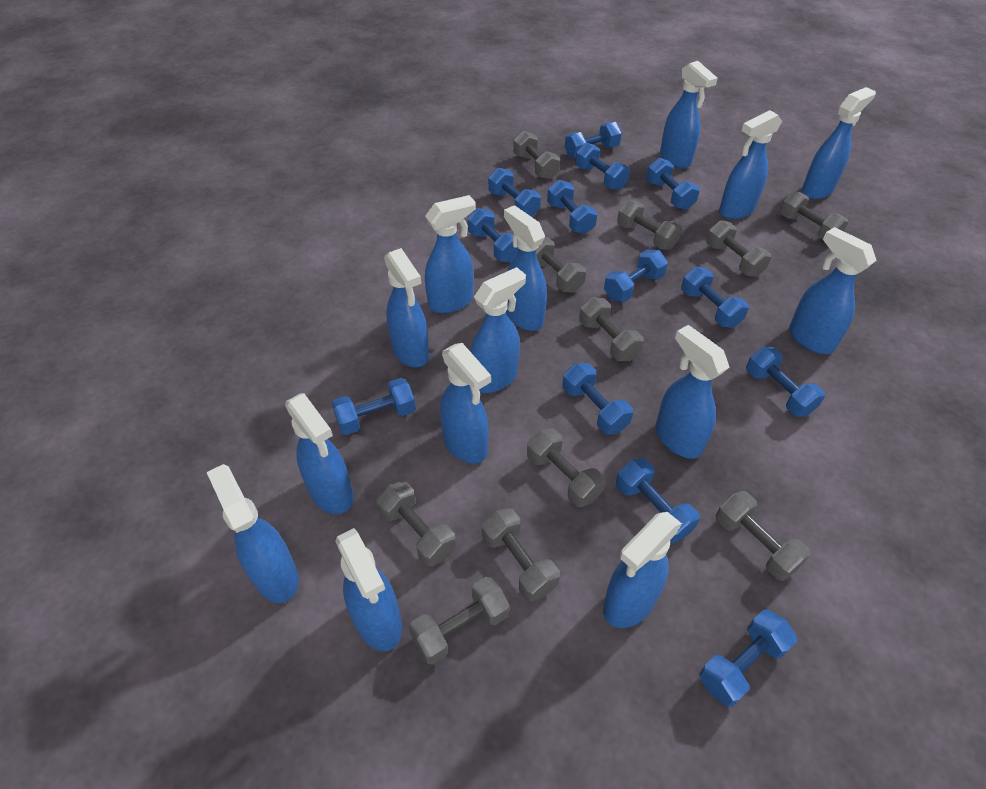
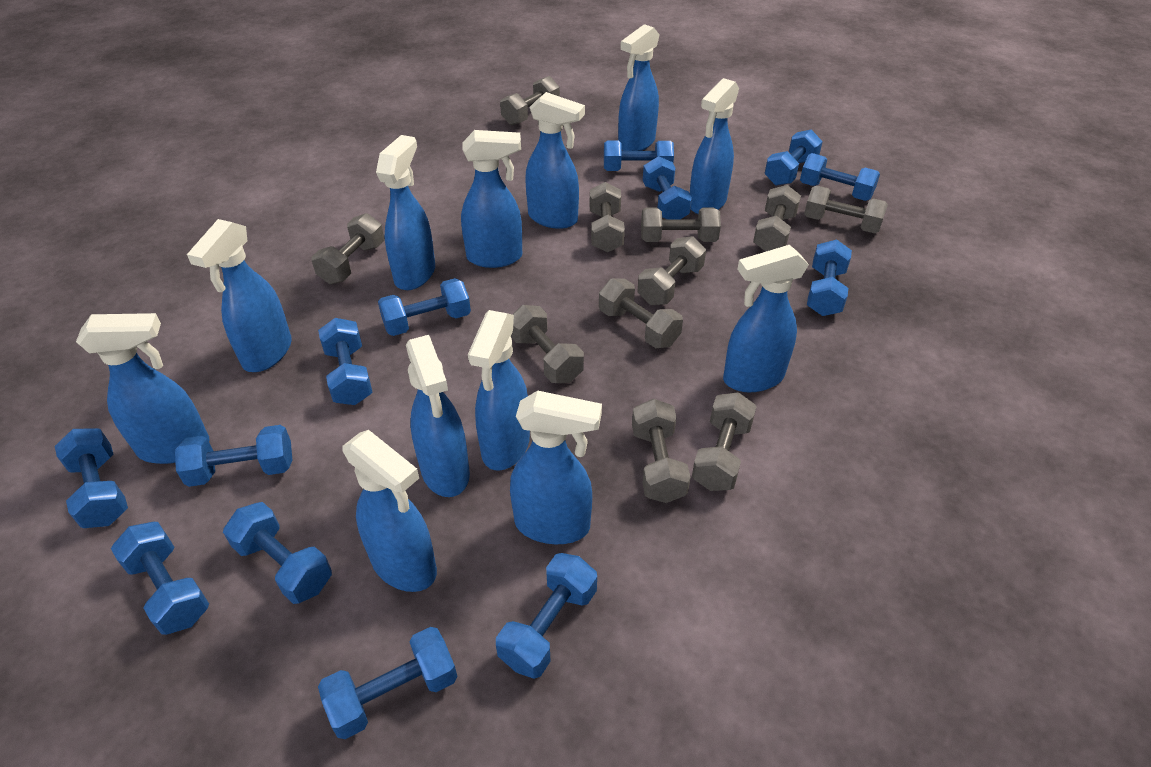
blue spray bottle: [207,464,299,603] [285,393,354,514] [335,528,402,651] [384,248,429,367] [425,195,476,313] [440,343,491,464] [471,267,526,393] [504,205,547,331] [603,512,682,628] [656,325,729,459] [660,61,718,169] [719,110,782,219] [789,227,877,354] [802,87,876,199] = 14 -> [76,313,209,464] [187,219,292,372] [343,430,437,592] [376,135,435,290] [406,335,470,497] [461,130,522,268] [468,310,530,471] [510,391,602,544] [525,92,585,229] [618,24,660,151] [690,78,739,214] [723,245,809,392] = 12

